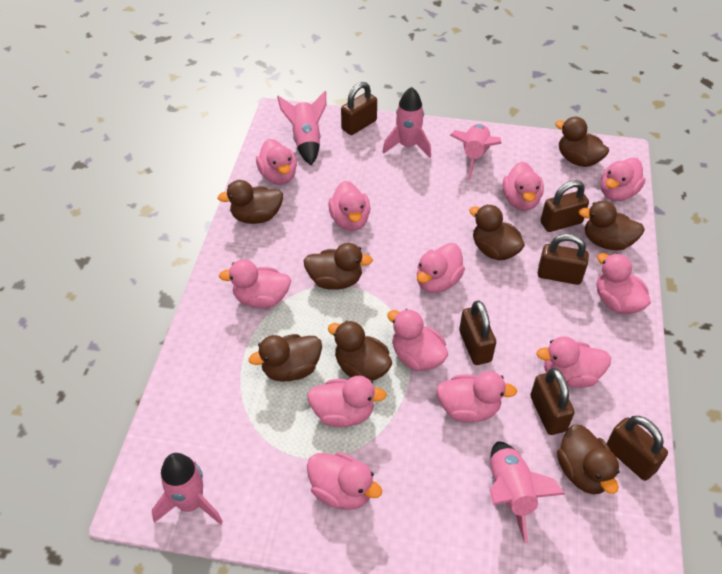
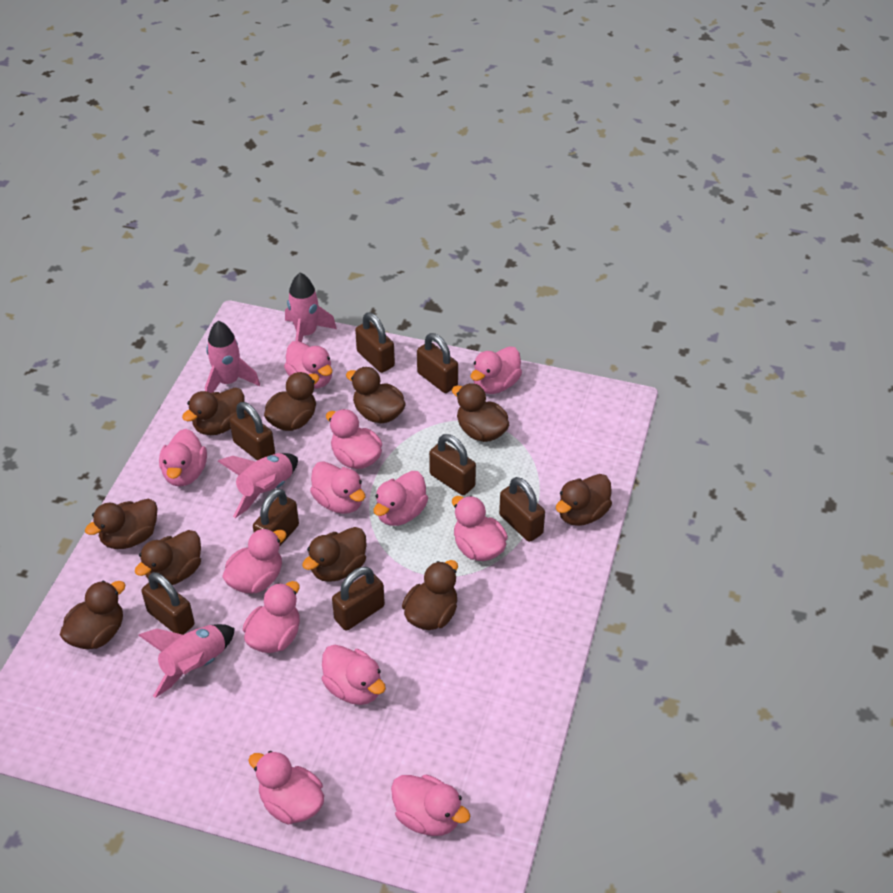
brown duck: [218,180,283,224] [249,334,322,382] [304,243,373,290] [328,320,392,381] [469,204,525,260] [555,117,609,167] [557,424,620,494] [578,201,645,250] = 8 -> [60,581,125,649] [85,498,158,549] [135,530,201,585] [182,388,245,435] [264,372,320,431] [302,527,367,582] [346,367,406,424] [402,560,458,630] [452,383,509,442] [556,474,612,526] = 10
brown padlock: [341,82,377,135] [459,300,496,365] [530,368,575,435] [538,234,589,285] [541,180,589,232] [607,416,668,481] = 6 -> [142,572,195,635] [229,402,275,460] [253,488,299,547] [332,567,385,630] [355,312,395,373] [417,333,458,393] [429,434,476,495] [499,477,545,542] = 8
pink rocket: [152,453,223,525] [277,91,326,165] [382,87,431,158] [450,124,502,180] [489,442,566,543] = 5 -> [138,624,235,698] [205,321,260,393] [218,453,298,518] [285,273,337,342] = 4

